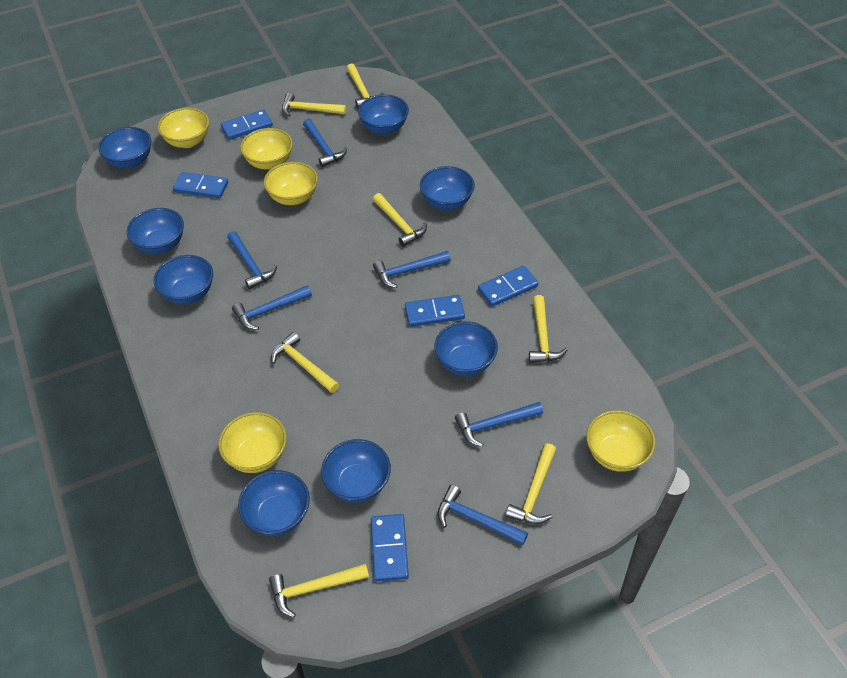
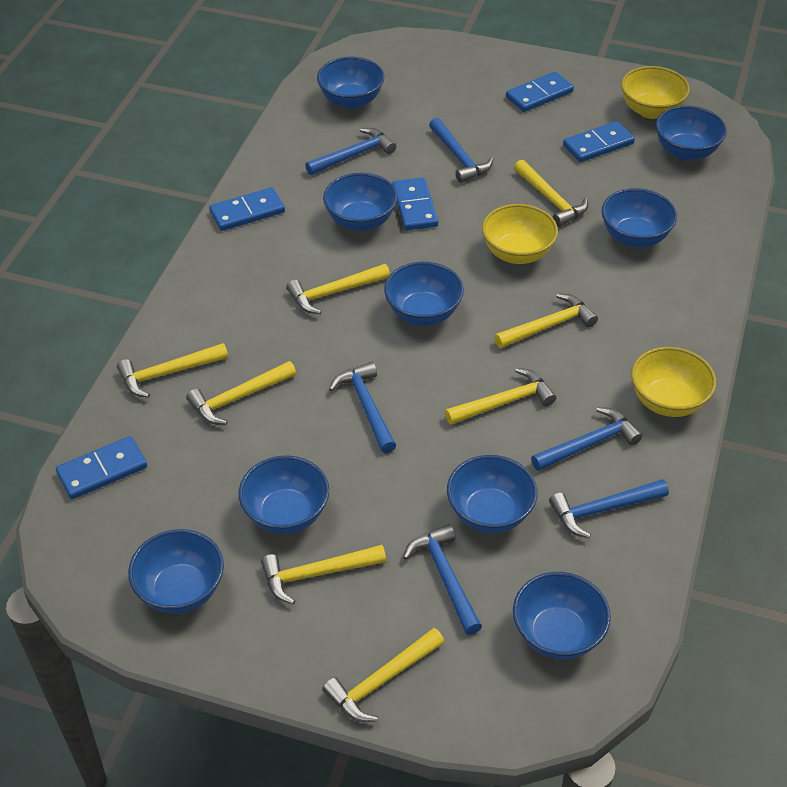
blue bowl: [98,127,151,168] [127,208,184,254] [154,255,213,304] [238,470,310,536] [321,439,391,503] [358,94,409,135] [420,166,475,210] [434,322,498,376] = 8 -> [128,529,224,614] [239,455,329,534] [317,57,384,109] [323,173,397,231] [384,262,464,326] [447,455,538,533] [513,572,611,660] [601,188,677,247] [656,106,727,161] = 9
yellow bowl: [158,108,209,148] [218,412,287,473] [240,128,293,170] [264,162,318,205] [586,410,656,472] = 5 -> [482,204,558,264] [621,66,690,119] [631,347,716,417] = 3
yellow hammer: [269,564,369,618] [271,332,339,393] [282,93,346,117] [346,63,384,109] [373,193,427,247] [506,443,556,524] [529,295,567,363] = 7 -> [117,343,228,398] [186,361,296,425] [261,545,386,605] [286,264,390,314] [322,628,444,722] [445,368,556,425] [494,293,598,348] [514,160,588,227] = 8

